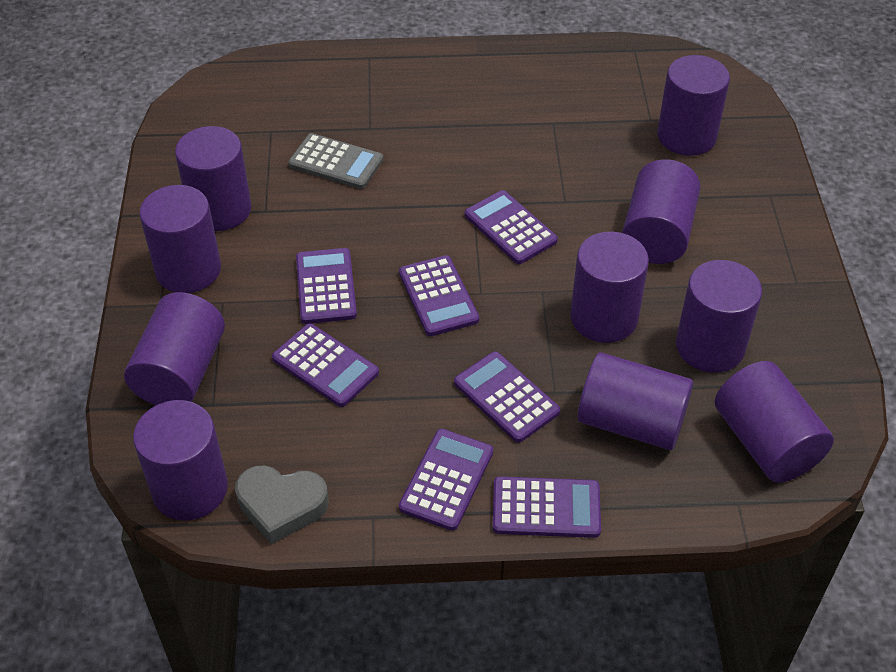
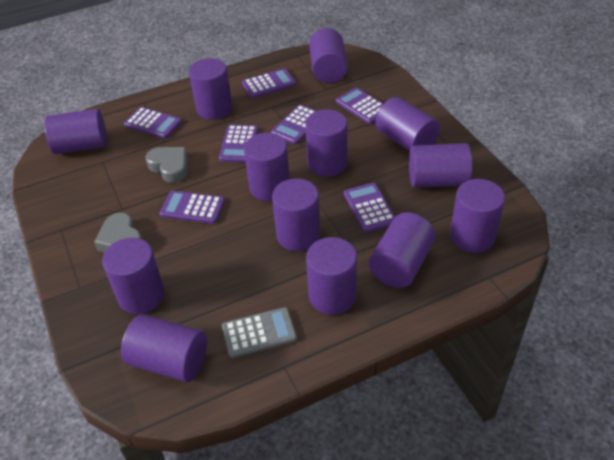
grey heart: [235,465,329,544] = 1 -> [94,213,142,252] [146,147,188,183] = 2
purple cylinder: [124,292,225,405] [133,400,228,520] [139,185,221,293] [175,126,251,231] [570,232,649,343] [578,352,693,450] [622,159,700,264] [657,55,730,156] [676,260,762,373] [715,361,834,483] = 10 -> [44,109,107,154] [102,238,165,314] [121,314,207,382] [189,58,233,120] [244,133,290,201] [272,179,320,251] [305,110,347,177] [306,237,357,315] [309,28,348,83] [369,212,436,288] [375,97,440,151] [409,143,472,188] [450,179,505,253] = 13

